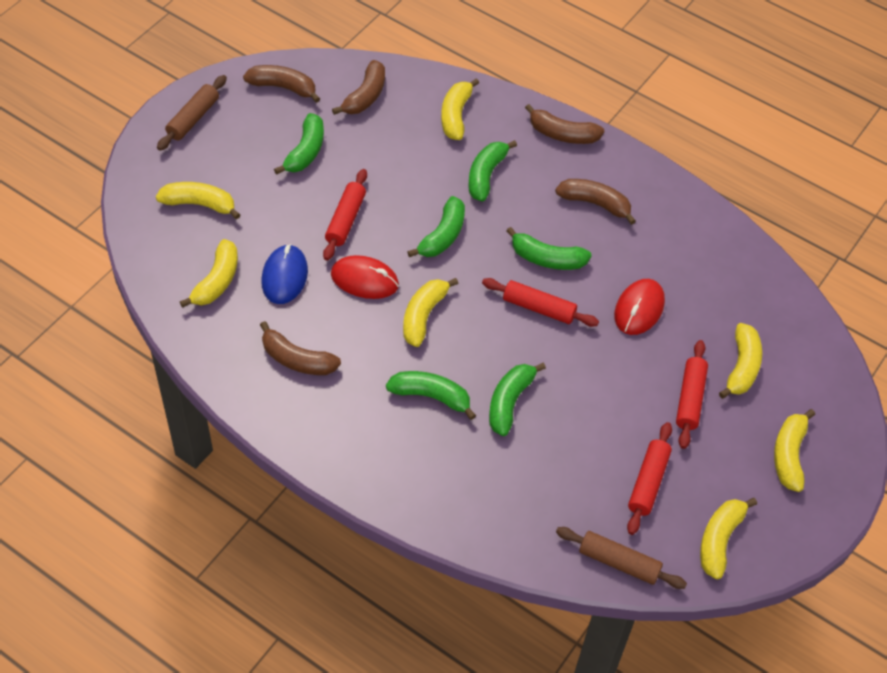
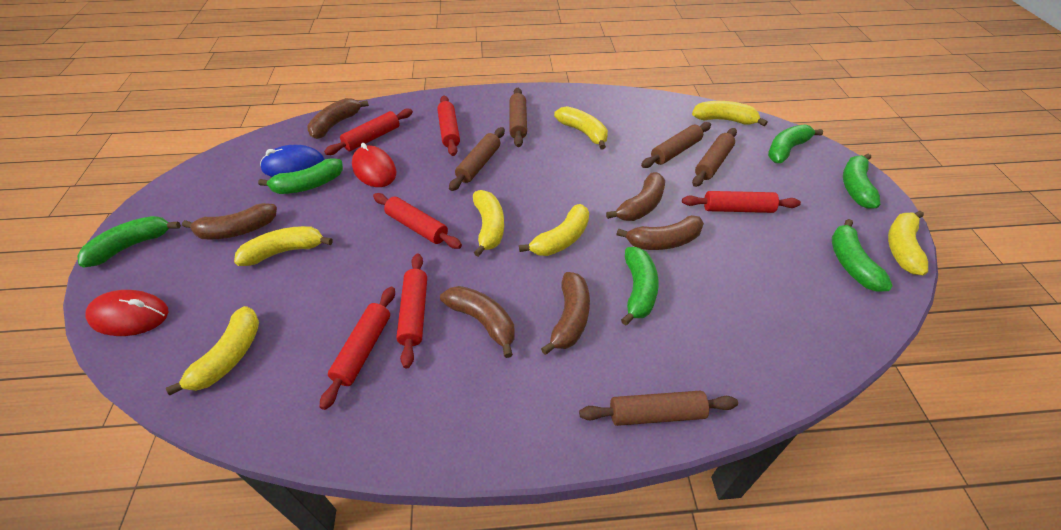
brown banana: [243,65,320,103] [260,321,341,375] [332,60,385,115] [525,104,604,144] [555,179,636,225] = 5 -> [182,203,277,239] [307,98,369,139] [440,286,515,358] [541,272,590,355] [606,172,665,221] [616,215,704,250] = 6
brown rolling pin: [157,75,227,151] [556,527,687,589] = 2 -> [449,127,505,191] [509,88,527,147] [579,390,738,426] [641,122,711,168] [692,128,737,187] = 5
red rolling pin: [323,169,367,261] [482,278,599,327] [627,422,672,535] [676,340,708,449] = 4 -> [320,287,395,410] [324,109,413,155] [373,193,462,249] [396,253,427,368] [437,95,460,156] [682,191,801,213] = 6

